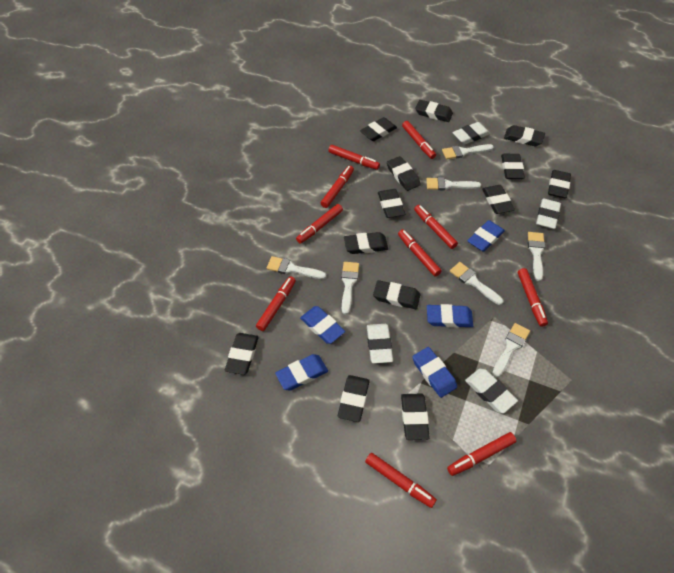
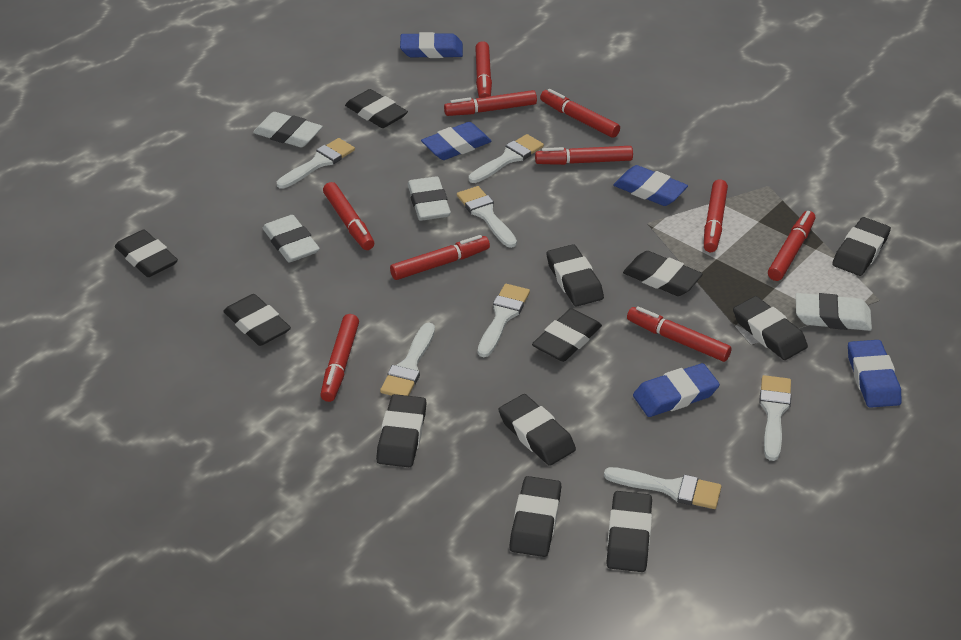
black eraser: [225,333,259,375] [338,375,370,422] [344,232,388,254] [360,117,397,141] [373,280,420,309] [378,189,405,218] [387,156,421,191] [401,394,430,440] [415,100,453,122] [482,185,515,214] [501,154,525,179] [504,125,545,146] [548,170,571,198] = 13 -> [115,230,178,277] [223,294,291,346] [345,89,408,128] [376,394,426,467] [498,394,576,466] [509,476,561,557] [532,308,602,362] [546,244,604,306] [606,491,652,572] [623,251,703,296] [733,296,808,360] [832,217,891,276] = 12

